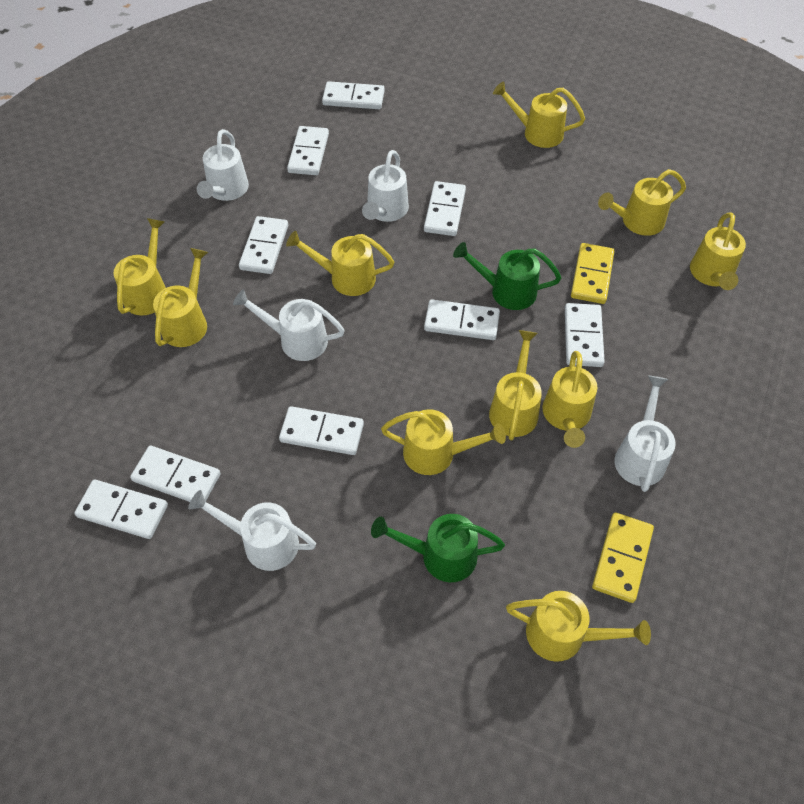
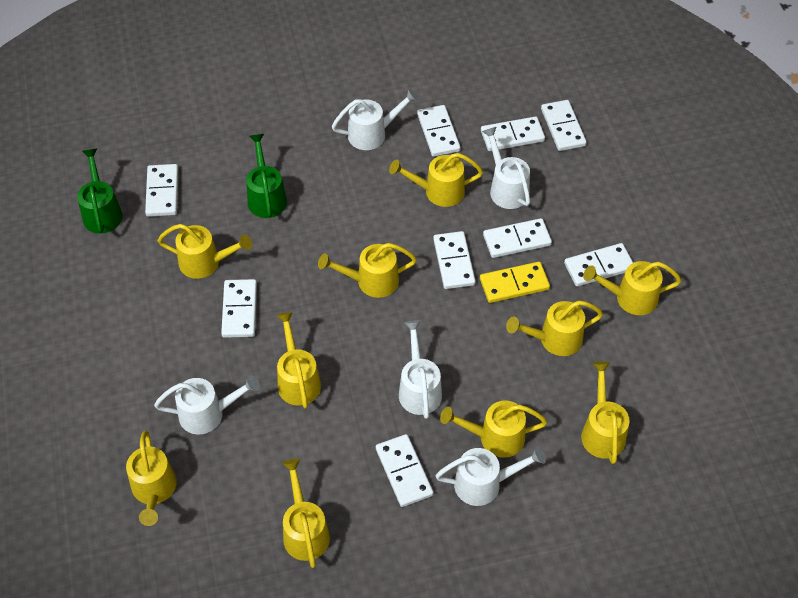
yellow domino: [571,243,614,304] [592,512,654,603] = 2 -> [480,262,550,303] = 1

